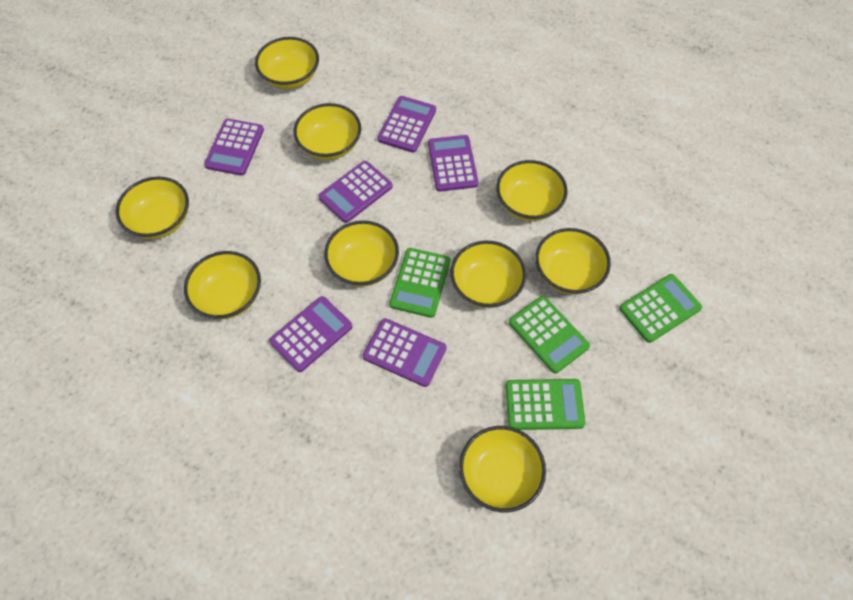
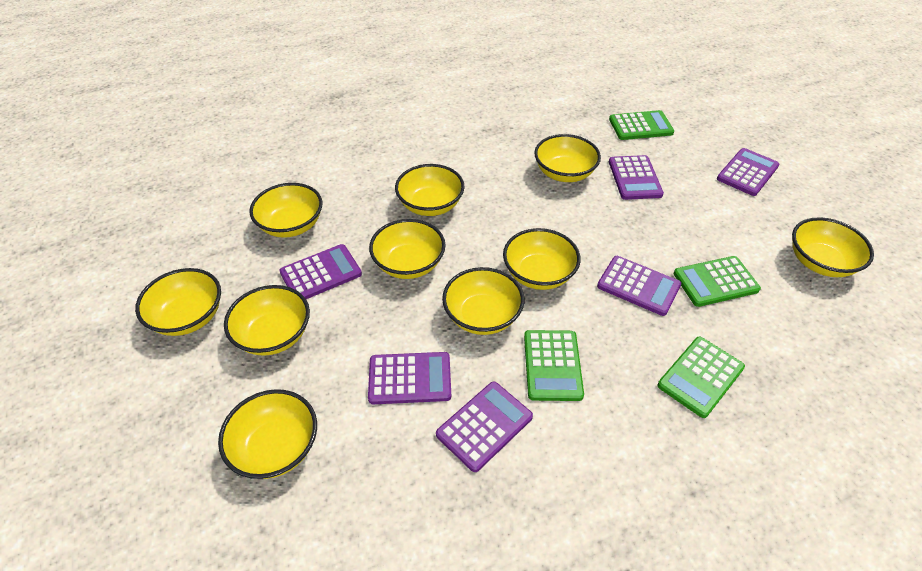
yellow bowl: [116,177,189,239] [184,251,261,319] [255,37,319,89] [294,103,361,160] [324,221,399,286] [450,241,526,308] [459,426,546,512] [496,160,568,221] [535,228,611,294] = 9 -> [135,268,221,336] [218,389,317,479] [224,285,310,355] [249,183,323,238] [369,219,446,279] [395,164,465,216] [442,267,524,335] [503,228,581,290] [534,134,601,182] [792,217,874,277] = 10

